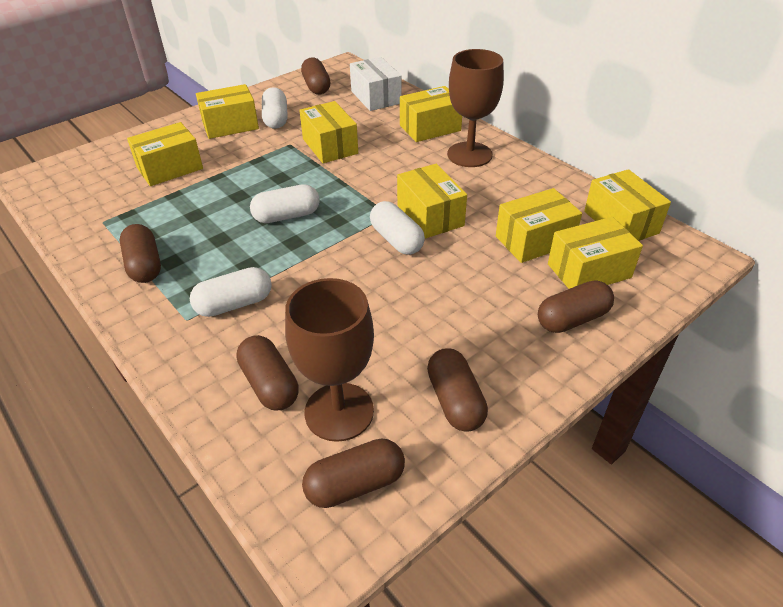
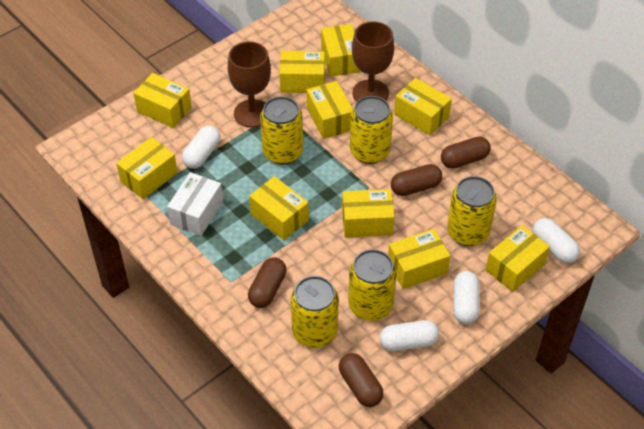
brown capsule: [120,224,161,283] [236,335,299,410] [301,58,330,94] [302,438,405,508] [427,348,488,432] [538,280,614,333] = 6 -> [248,257,286,308] [339,353,384,407] [391,164,442,196] [441,137,491,169] = 4
yellow box: [127,122,203,186] [196,84,259,139] [299,101,358,163] [397,164,467,238] [400,86,462,142] [496,188,582,263] [548,217,643,289] [584,169,671,241] = 8 -> [116,137,178,199] [134,73,192,128] [249,176,309,240] [279,51,325,93] [307,81,353,139] [321,24,360,77] [342,189,395,238] [388,229,450,289] [394,78,452,136] [486,225,550,292] = 10
yellow can: none = 0 -> [260,96,303,164] [291,276,339,348] [348,249,397,321] [350,96,393,164] [447,176,497,246] = 5

